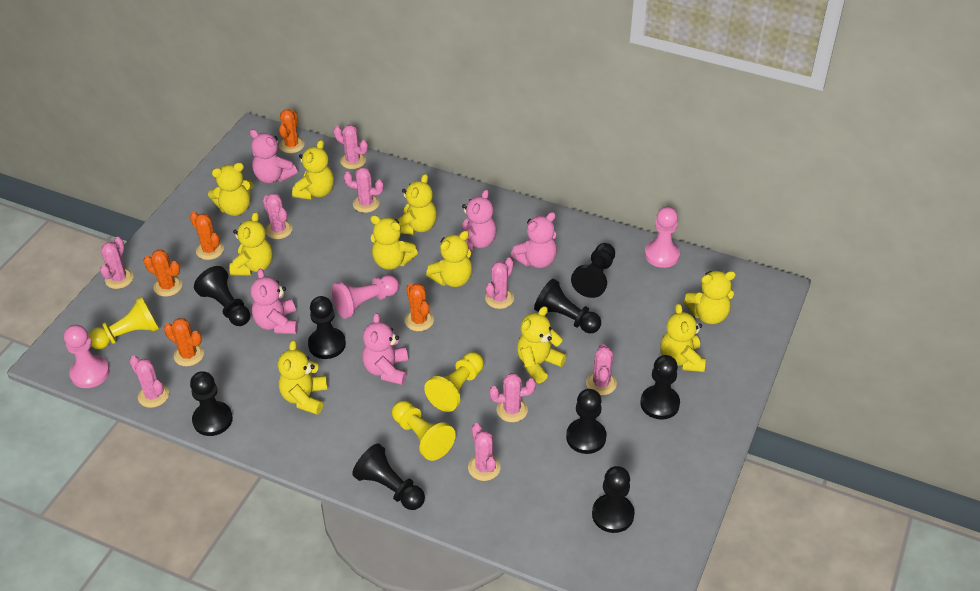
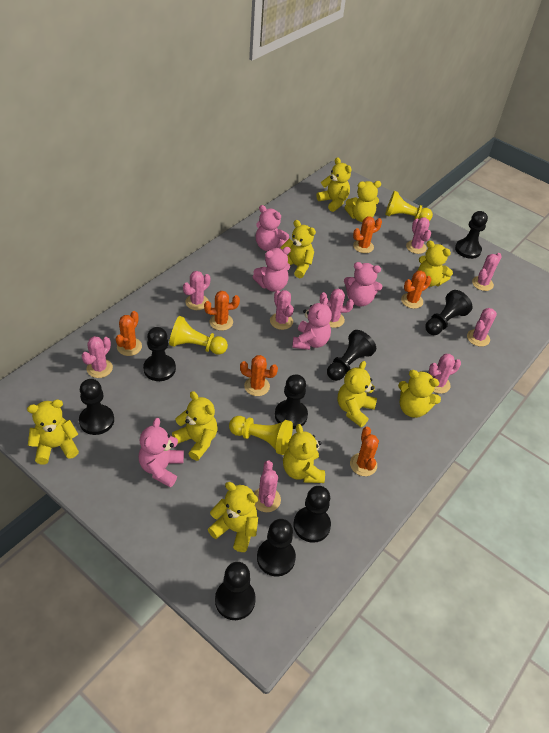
orange cactus: [144,250,182,297] [164,318,204,366] [190,212,224,260] [279,109,305,153] [405,284,434,331] = 5 -> [116,311,142,356] [204,291,240,331] [240,355,278,396] [350,427,379,476] [353,217,382,253] [401,271,431,309] = 6
pink pawn: [64,325,110,388] [332,275,399,319] [645,207,680,268] = 3 -> none = 0

